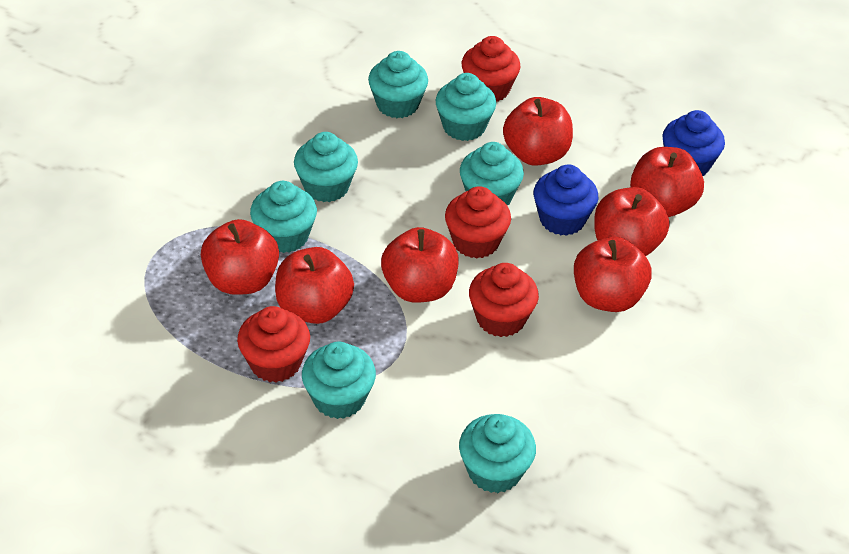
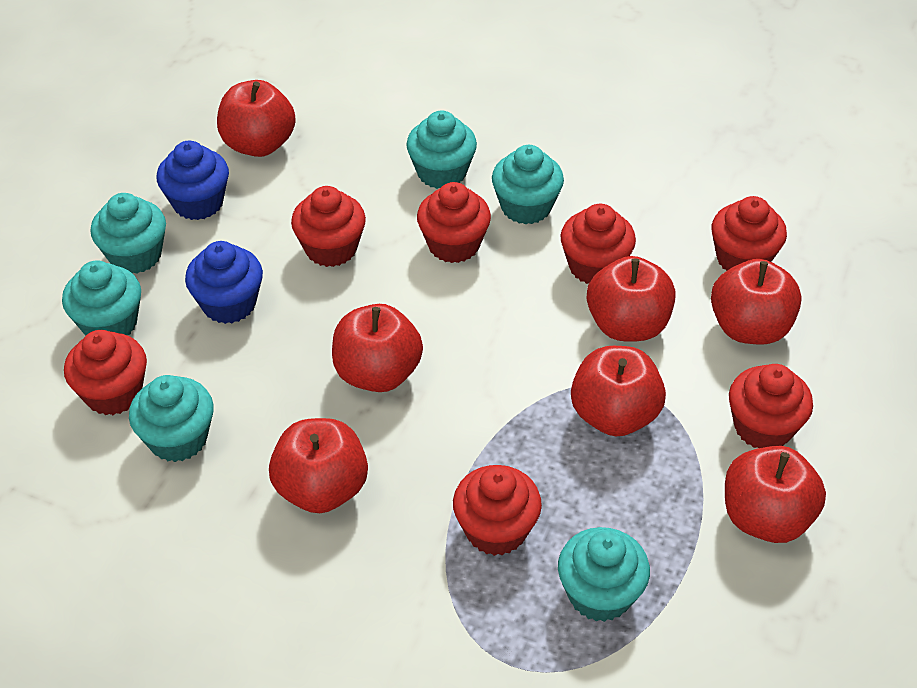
red cupcake: [237,306,310,383] [445,186,511,259] [462,36,520,102] [469,263,539,337] = 4 -> [64,330,147,415] [291,186,366,267] [417,182,491,263] [453,465,542,556] [560,204,636,284] [712,196,787,271] [729,364,813,448] = 7
turquoise cupcake: [250,181,317,253] [294,132,358,202] [302,342,376,419] [368,51,428,118] [436,73,496,141] [459,414,536,493] [460,142,524,205] = 7 -> [62,260,141,336] [90,193,166,274] [129,375,214,462] [406,111,477,189] [492,145,564,225] [558,527,650,622] = 6

